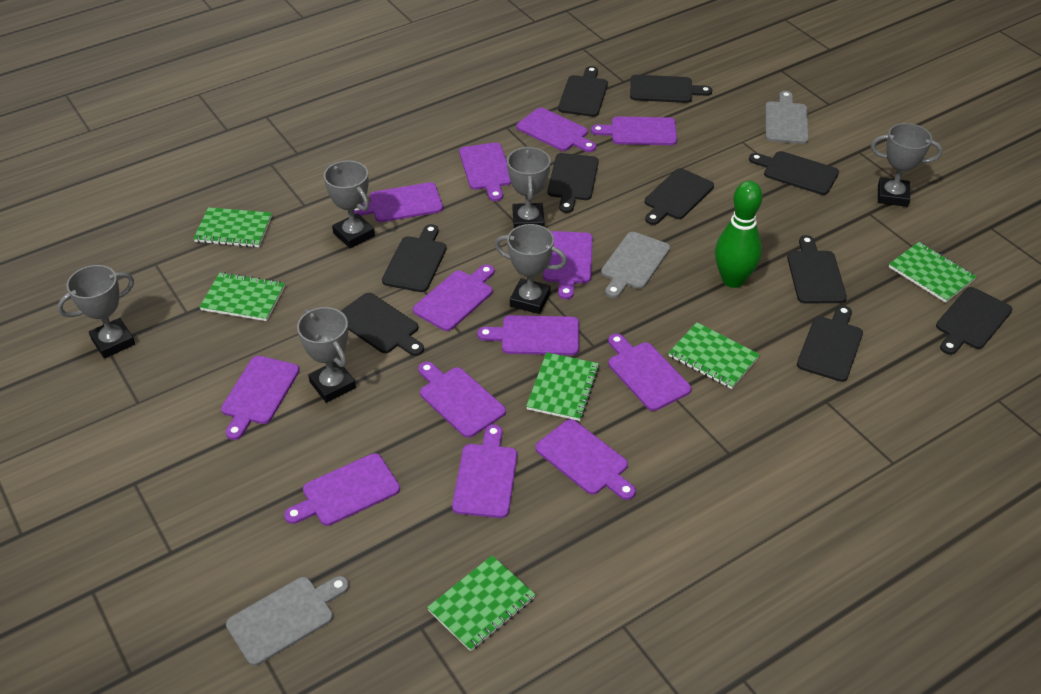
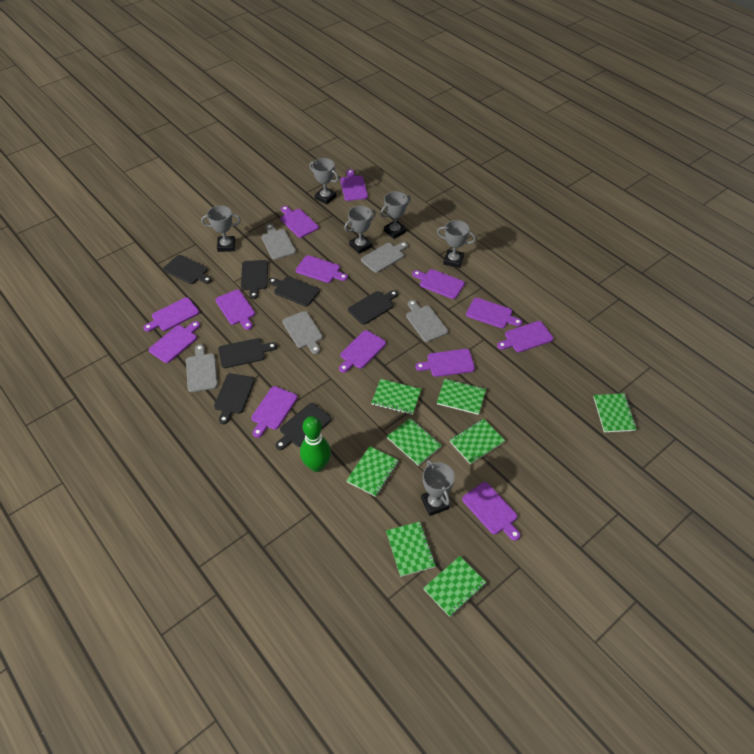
black cutting board: [341,293,424,356] [382,224,447,292] [548,153,599,213] [558,66,608,117] [630,75,712,103] [645,168,714,225] [749,151,839,195] [787,235,847,304] [797,305,863,382] [936,287,1012,355] = 10 -> [163,255,212,284] [214,373,255,424] [218,338,277,368] [241,260,268,299] [268,276,320,306] [276,403,331,450] [348,290,398,325] = 7
green notebook: [193,207,272,248] [199,272,285,321] [427,556,536,651] [526,352,599,421] [668,322,760,389] [889,242,977,303] = 6 -> [346,446,399,497] [371,379,421,415] [386,522,436,577] [387,418,442,466] [423,556,486,617] [437,379,486,415] [450,419,505,464] [594,393,637,432] = 8
grey cutting board: [226,576,349,666] [601,232,670,298] [765,91,809,144] = 3 -> [186,344,218,392] [261,224,296,260] [282,311,323,354] [361,242,408,273] [406,300,448,342] = 5

